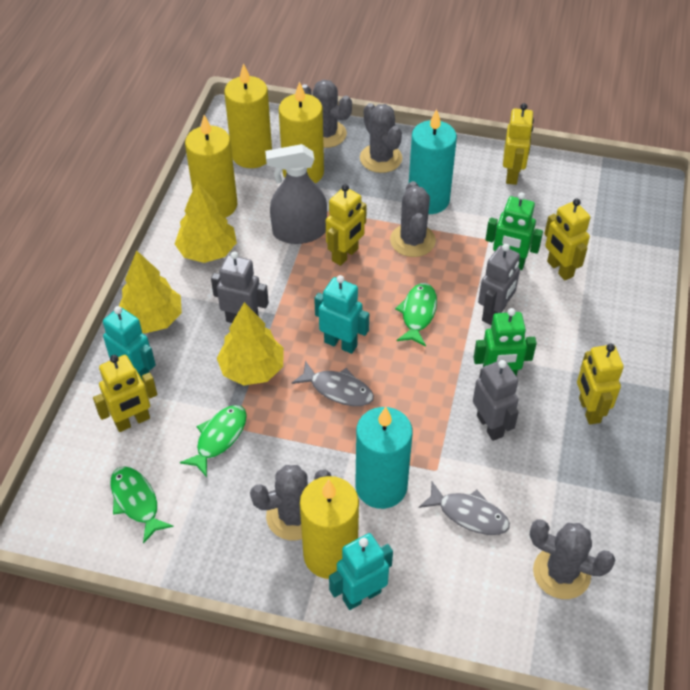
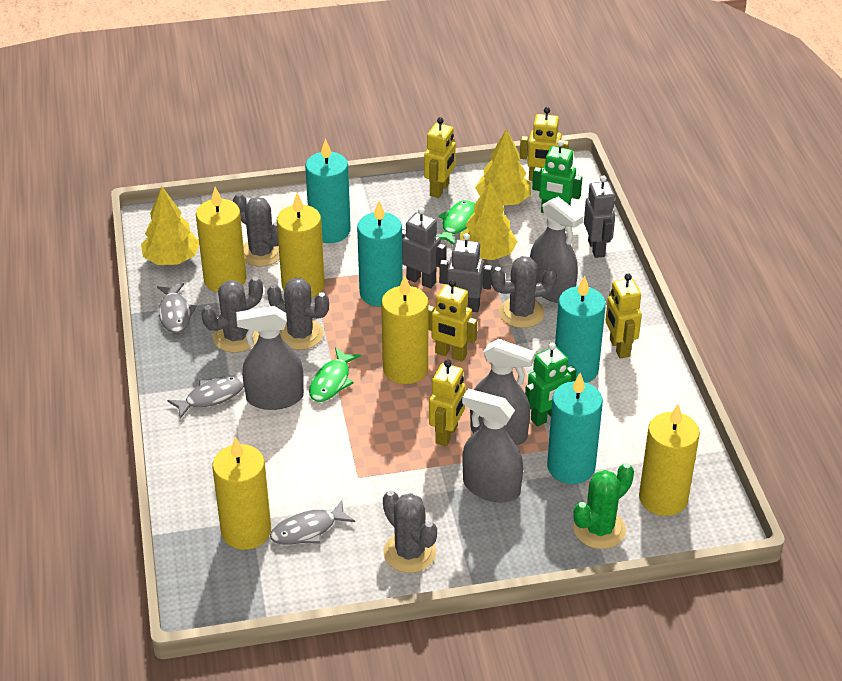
green cactus: none = 0 -> [573,463,634,549] = 1
green fish: [110,466,174,544] [180,405,247,477] [395,283,437,346] = 3 -> [309,348,361,402] [436,200,475,245] = 2
grey fish: [292,361,374,406] [419,482,510,535] = 2 -> [157,283,197,333] [167,376,244,419] [270,500,355,545] = 3
grey spray bottle: [265,144,327,244] = 1 -> [236,306,304,410] [462,389,523,503] [470,339,535,446] [530,197,584,303] = 4
turquoise candle: [355,407,413,509] [409,109,457,214] = 2 -> [305,139,351,243] [357,201,403,307] [547,373,603,484] [555,275,606,383] = 4
turquoise robot: [103,306,156,381] [314,275,369,354] [329,533,393,610] = 3 -> none = 0
yellow candle: [185,115,237,218] [224,63,272,168] [279,81,324,184] [300,476,359,579] = 4 -> [196,187,246,292] [212,437,271,550] [277,193,325,298] [381,275,429,384] [639,404,700,516] = 5

